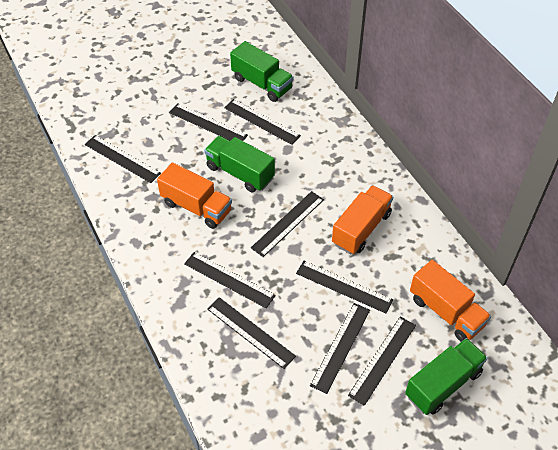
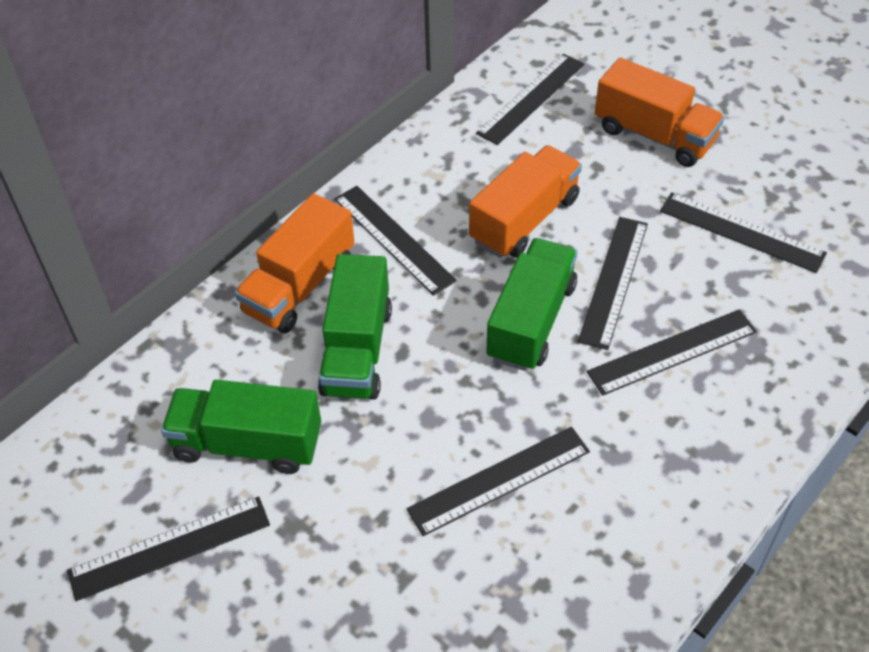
black ruler: [85,135,161,183] [169,103,248,141] [184,252,276,308] [207,297,296,369] [224,99,301,145] [251,191,324,257] [296,261,393,313] [310,303,370,394] [348,317,416,406] = 9 -> [67,497,270,601] [334,186,457,296] [406,427,590,536] [476,54,584,145] [578,217,648,350] [587,309,757,396] [660,192,827,273] = 7

